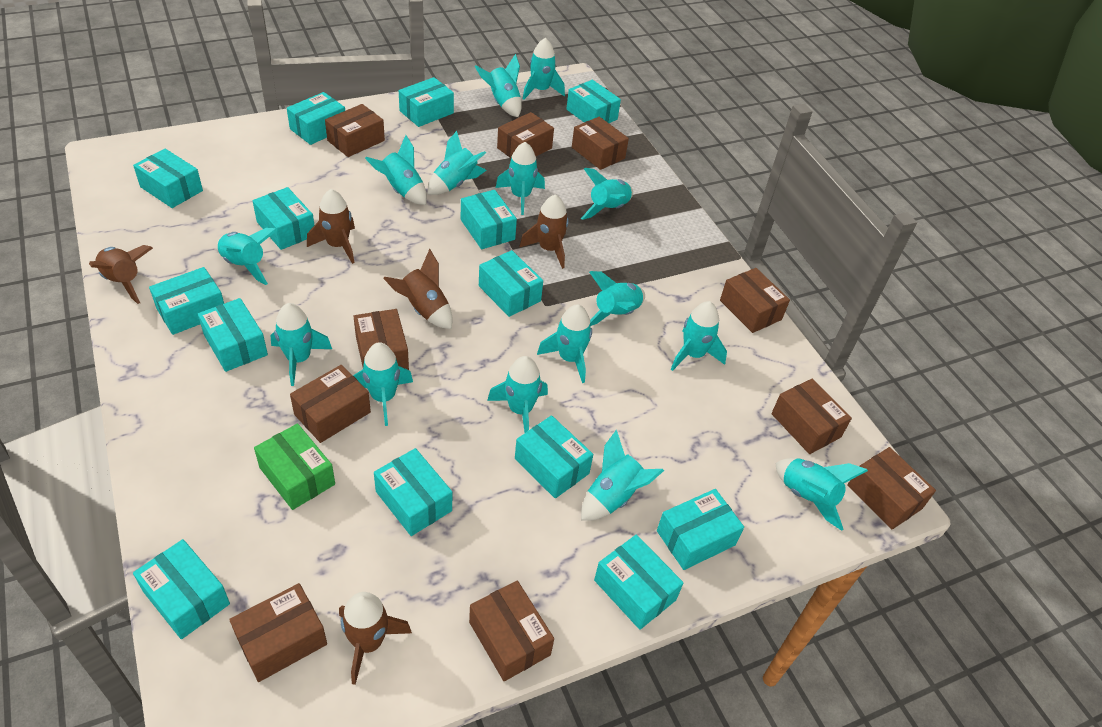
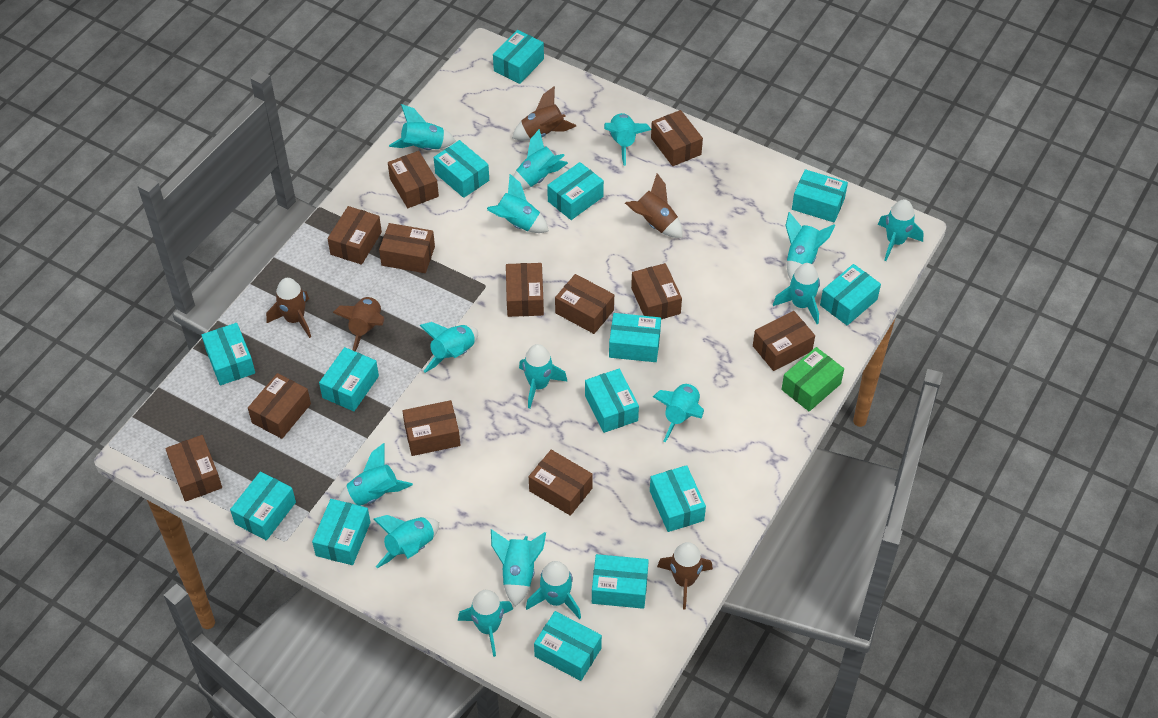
brown box: [229,583,327,682] [290,365,371,443] [325,104,385,157] [353,309,409,370] [469,581,554,681] [497,112,554,158] [572,117,629,170] [720,268,790,333] [771,379,852,454] [847,447,936,530] = 10 -> [165,435,222,502] [248,373,311,439] [327,206,382,265] [379,223,435,273] [388,151,439,208] [402,400,460,456] [506,263,544,317] [529,450,593,516] [555,274,614,334] [631,263,682,319] [651,110,703,166] [753,311,815,371] = 12

